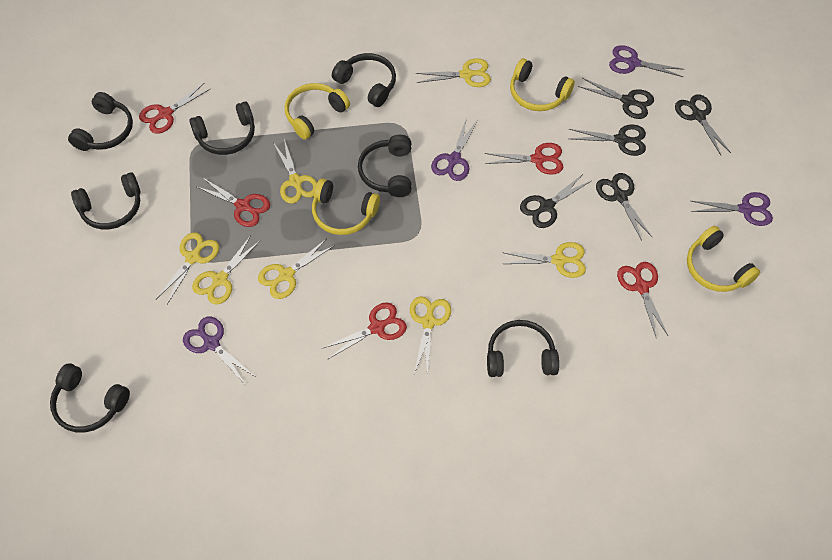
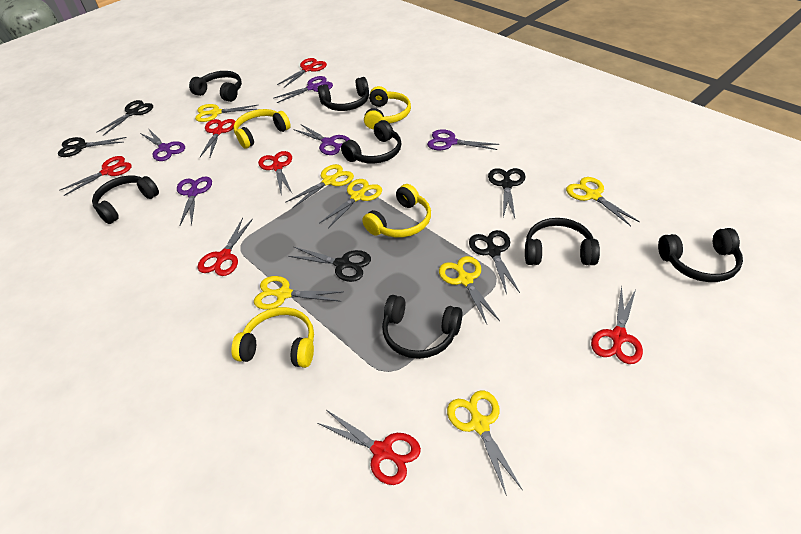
purple scissors: [183,317,255,384] [431,117,477,181] [609,45,684,77] [691,192,773,226] = 4 -> [140,128,185,161] [177,176,212,226] [273,76,333,103] [293,124,350,155] [427,129,499,150] = 5
red scissors: [139,83,210,134] [195,177,270,227] [323,303,407,359] [485,143,563,175] [617,262,668,336] = 5 -> [59,156,132,196] [198,218,253,276] [200,119,235,157] [258,151,292,193] [277,58,327,87] [317,410,421,485] [591,286,643,364] = 7

